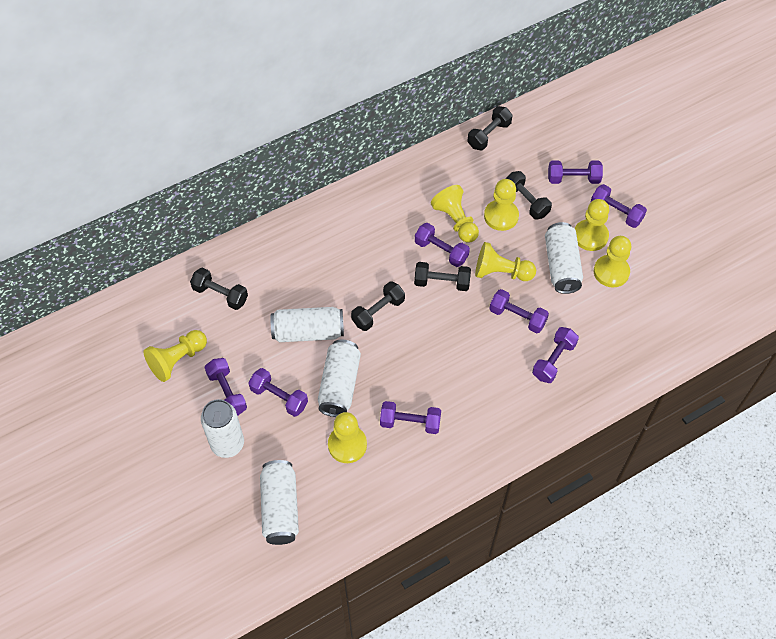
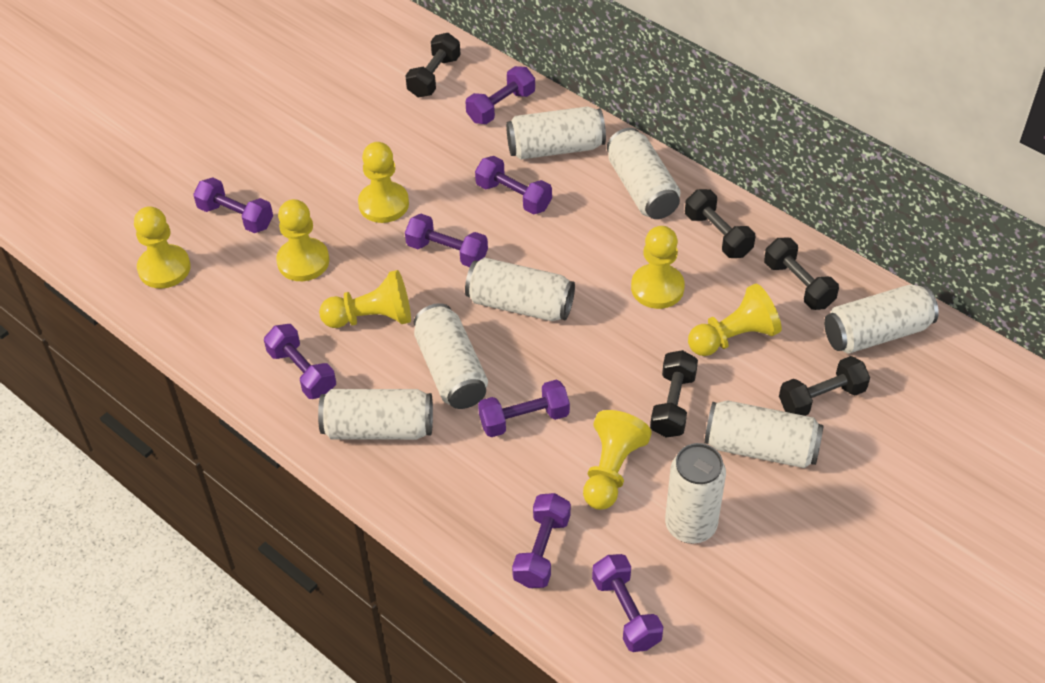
white can: [201,399,244,458] [260,460,299,545] [271,307,344,342] [318,340,361,417] [545,222,583,294] = 5 -> [318,389,433,440] [414,303,488,409] [465,257,575,321] [506,106,606,160] [607,128,681,219] [665,443,726,544] [704,400,824,468] [824,284,939,354] = 8

